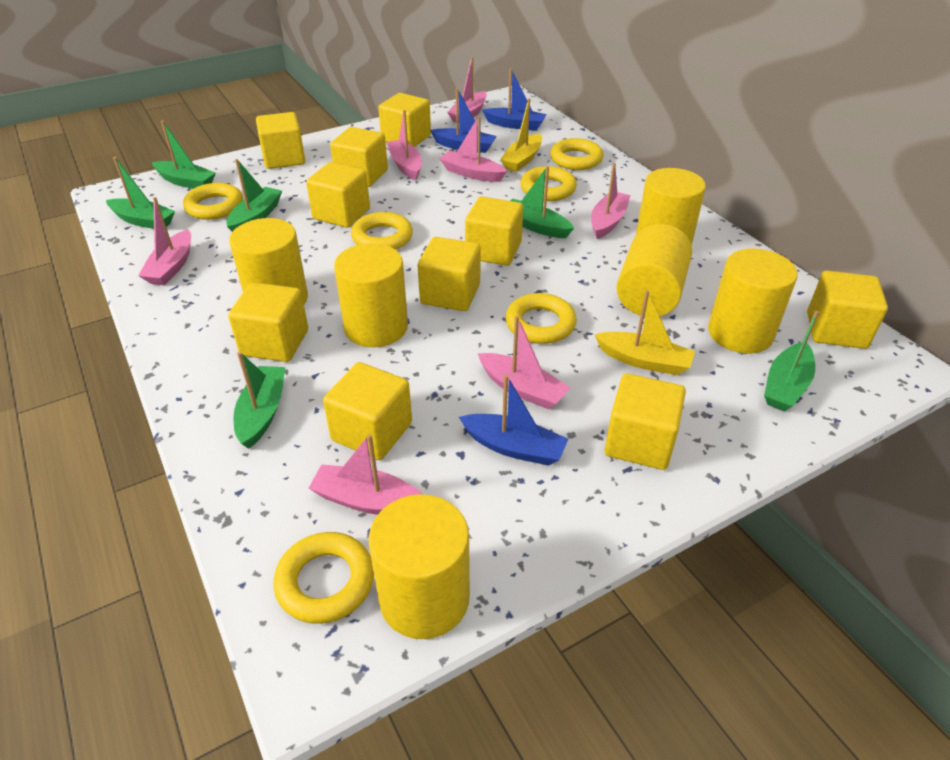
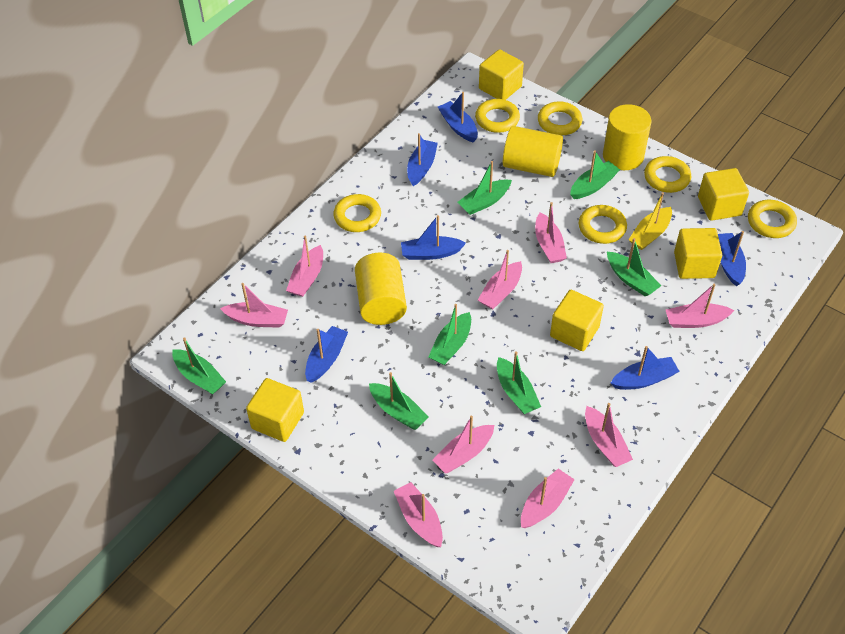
blue boat: [430,88,497,153] [459,375,568,466] [482,68,547,130] = 3 -> [305,326,348,383] [401,215,466,260] [407,133,438,186] [438,92,478,143] [611,346,680,390] [718,231,746,286] = 6
green boat: [106,157,175,229] [152,120,216,189] [226,159,282,232] [234,352,285,449] [510,166,574,238] [764,311,819,411] = 6 -> [172,337,226,395] [369,372,429,430] [428,304,471,365] [458,161,512,215] [497,351,541,414] [570,150,620,199] [607,238,661,296] = 7
pink boat: [138,197,191,285] [309,434,422,515] [387,110,422,180] [439,116,507,182] [447,57,487,123] [478,316,571,409] [591,163,631,239] = 7 -> [220,283,288,328] [286,236,323,297] [394,482,443,547] [432,415,494,473] [478,250,522,310] [521,469,575,528] [535,202,567,263] [585,403,633,467] [666,284,735,328] = 9
yellow boat: [500,98,542,172] [594,290,695,375] = 2 -> [629,192,672,250] = 1
yellow cube: [228,282,308,362] [256,112,305,169] [306,162,370,228] [323,362,412,460] [330,127,388,187] [378,93,431,147] [418,237,481,311] [465,196,523,266] [605,373,686,470] [807,271,888,349] = 10 -> [246,378,304,442] [479,49,524,100] [550,290,604,351] [674,228,722,279] [698,168,749,221] = 5
yellow cylinder: [229,218,308,304] [334,243,408,347] [369,494,470,639] [617,224,692,316] [636,168,706,246] [708,249,798,354] = 6 -> [355,253,407,325] [503,126,563,177] [603,104,651,170] = 3

